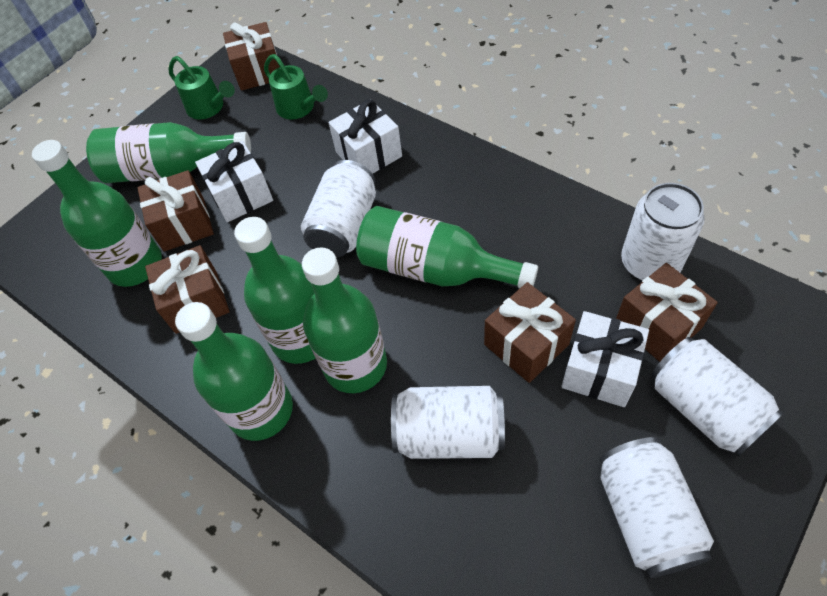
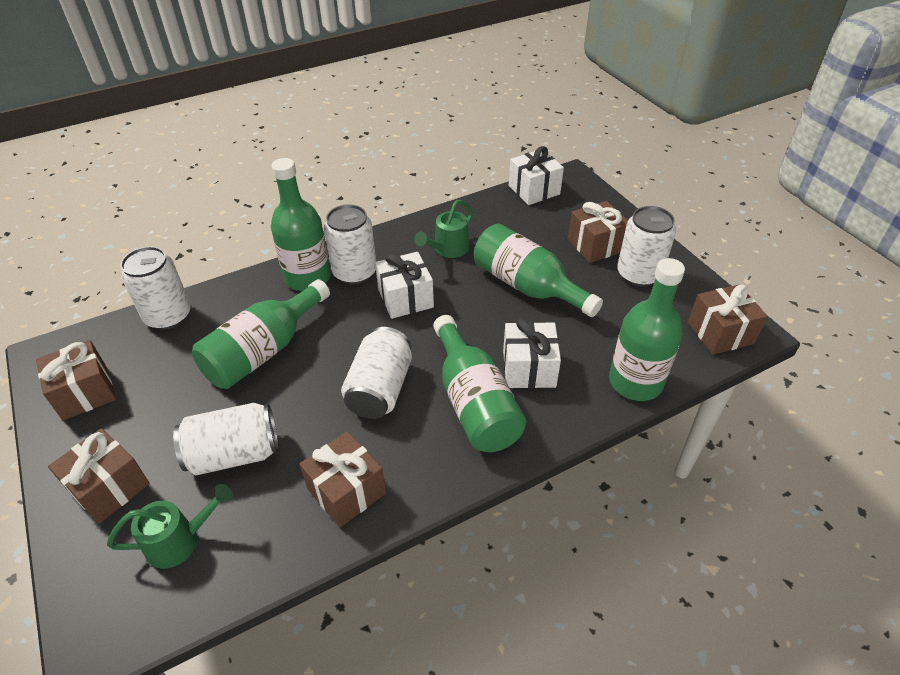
green bottle: [32,140,162,287] [86,122,251,183] [175,302,293,441] [234,217,316,364] [302,247,387,393] [356,206,538,288] = 6 -> [192,279,330,389] [271,158,331,291] [433,315,526,452] [474,223,603,317] [609,258,685,401] = 5

